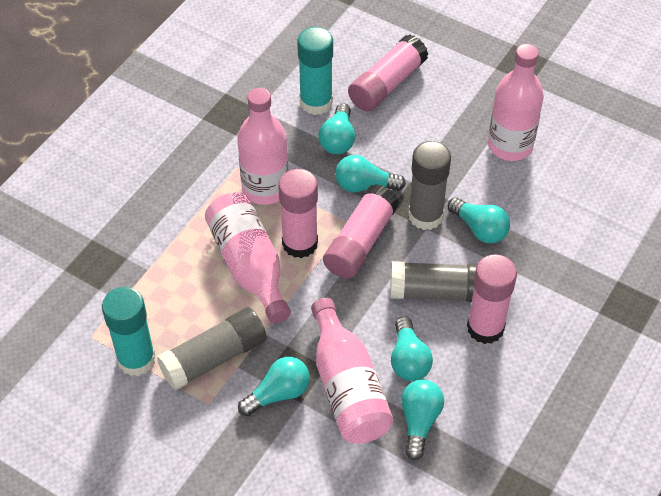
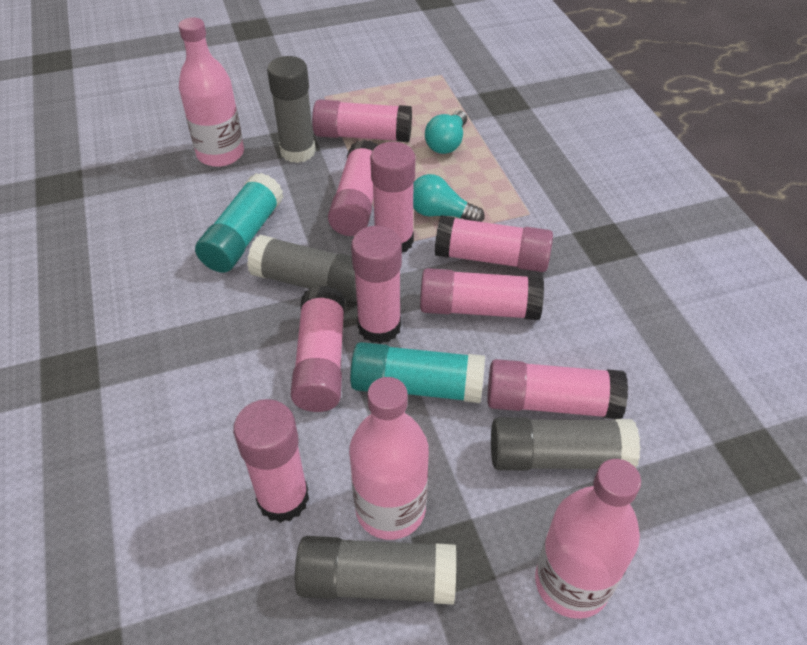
grey glue stick: [157,307,267,391] [390,261,477,302] [408,141,451,230] = 3 -> [247,235,357,302] [267,56,316,163] [295,536,456,605] [491,417,640,470] = 4
pink bottle: [205,193,291,323] [238,88,288,205] [311,298,393,444] [488,44,544,161] = 4 -> [179,17,244,167] [349,377,429,540] [535,459,641,619] = 3
pink glue stick: [278,169,318,258] [323,184,399,279] [348,34,428,111] [467,254,517,344] = 4 -> [233,399,309,523] [290,285,345,412] [312,99,412,142] [328,140,378,236] [351,226,402,344] [370,142,415,252] [420,268,544,320] [435,215,553,272] [487,359,628,419] = 9
turquoise light bulb: [238,357,310,416] [318,103,355,154] [335,155,406,192] [391,316,433,381] [401,379,444,460] [448,197,510,244] = 6 -> [413,174,484,222] [425,110,467,154] = 2

